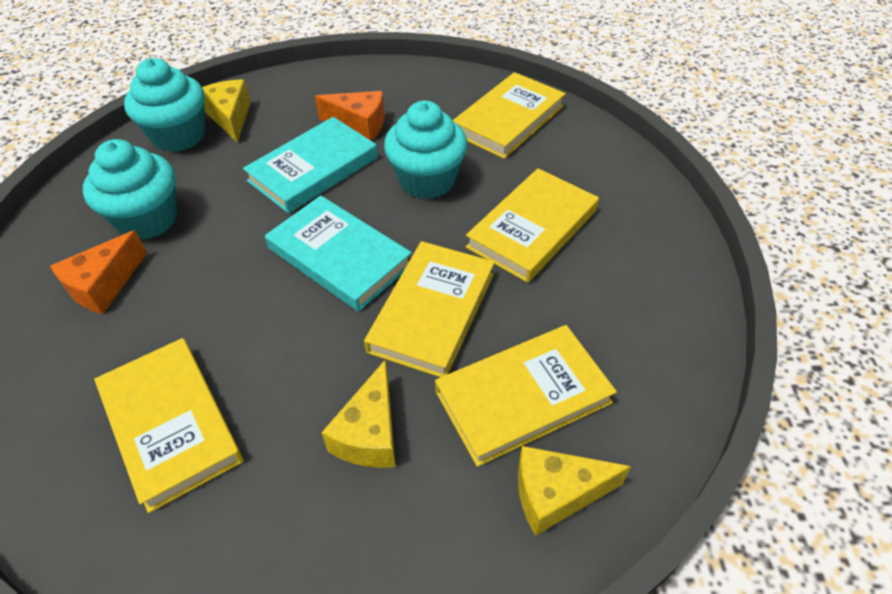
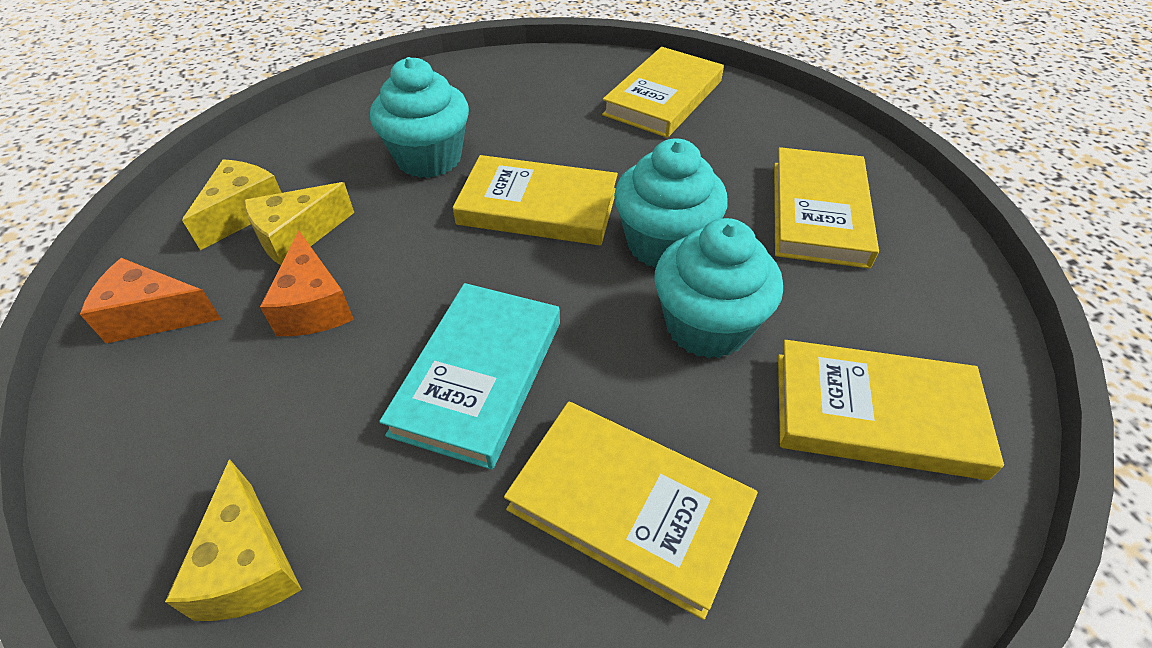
turquoise book: [243,117,378,214] [265,196,412,312] = 2 -> [379,283,560,470] = 1

